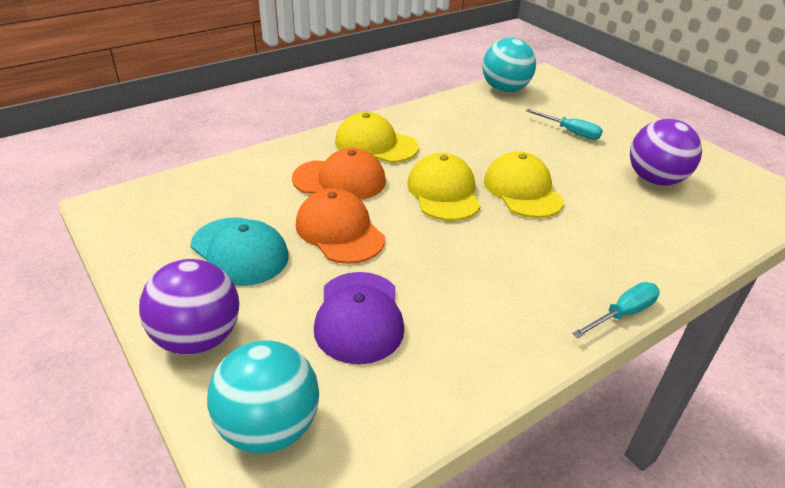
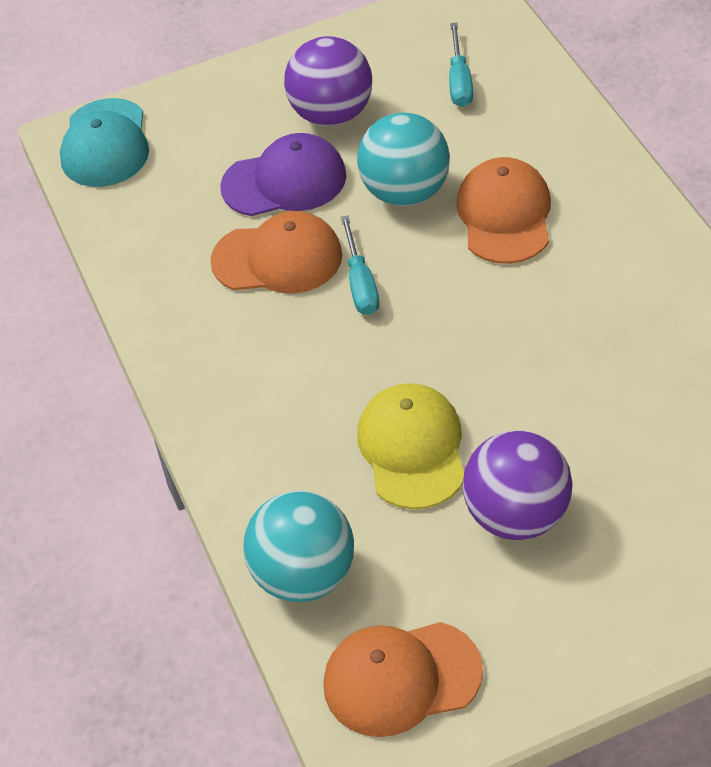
orange cap: [292,148,386,200] [296,188,385,264] = 2 -> [210,211,342,294] [324,622,483,737] [456,157,551,264] = 3
yellow cap: [335,112,419,163] [407,153,480,221] [484,151,564,218] = 3 -> [357,383,464,510] = 1

